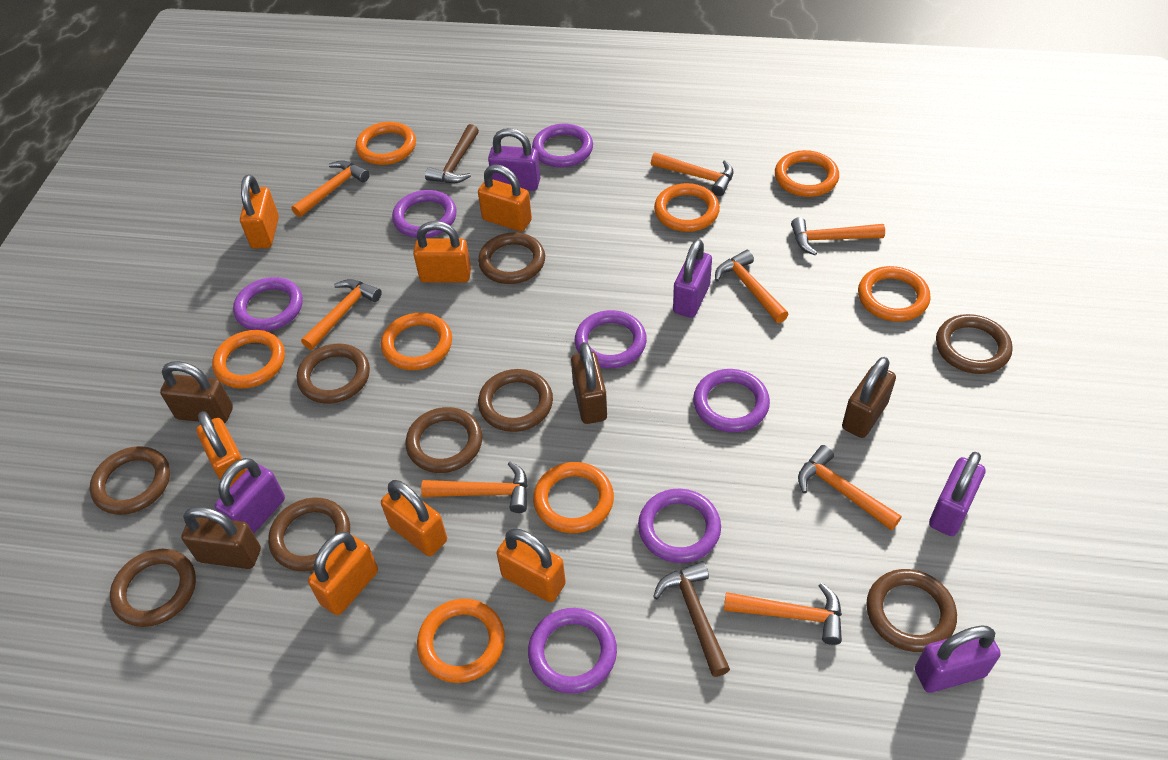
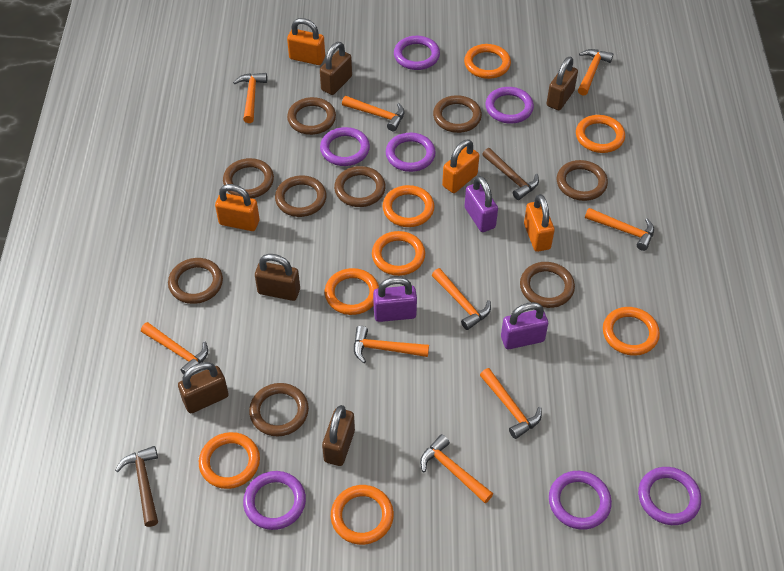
brown padlock: [160,361,233,424] [181,507,261,569] [571,342,607,424] [842,357,896,438] = 4 -> [178,362,229,413] [255,254,300,301] [320,42,352,95] [322,405,355,466] [546,57,578,110] = 5
orange hammer: [291,160,370,217] [301,279,382,350] [421,461,528,513] [651,153,733,196] [715,250,789,323] [724,583,842,645] [791,217,885,256] [798,445,902,530] = 8 -> [141,322,208,375] [233,73,267,123] [342,96,405,131] [354,326,429,363] [420,434,493,503] [432,268,491,330] [480,368,542,439] [578,49,613,96] [585,208,654,251] = 9
orange padlock: [196,411,247,487] [240,174,279,249] [308,532,378,615] [381,480,447,556] [413,221,471,282] [478,164,532,232] [497,528,566,602] = 7 -> [215,184,260,231] [287,18,325,65] [442,139,479,193] [524,194,555,252] = 4
purple padlock: [215,458,285,534] [488,128,540,191] [673,239,712,318] [915,626,1001,693] [929,452,985,536] = 5 -> [373,277,417,322] [464,176,498,232] [501,302,548,349] = 3

